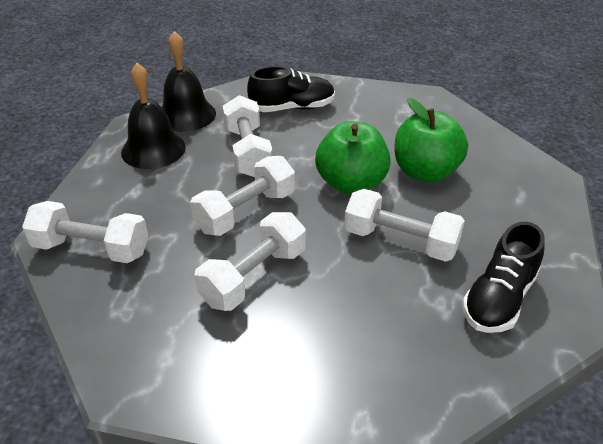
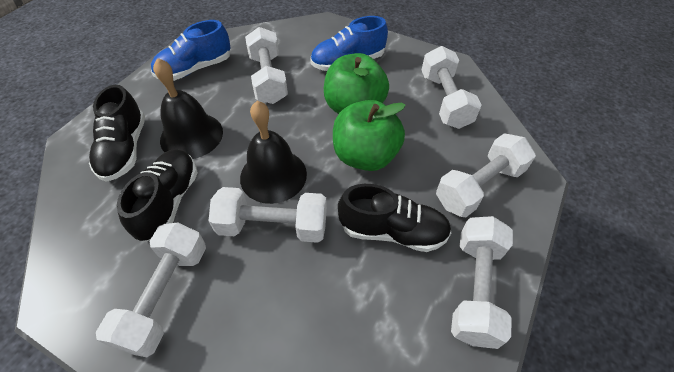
black shoe: [247,66,335,112] [462,222,545,333] = 2 -> [89,85,145,182] [117,149,198,242] [338,184,451,252] = 3
blue shoe: none = 0 -> [151,20,231,81] [310,16,388,71] = 2
white dumbbell: [22,201,148,263] [190,156,295,236] [194,212,306,311] [222,95,273,177] [344,189,465,262] = 5 -> [96,223,206,357] [209,187,327,243] [245,27,288,104] [422,46,482,129] [436,133,536,217] [451,216,513,349] = 6

